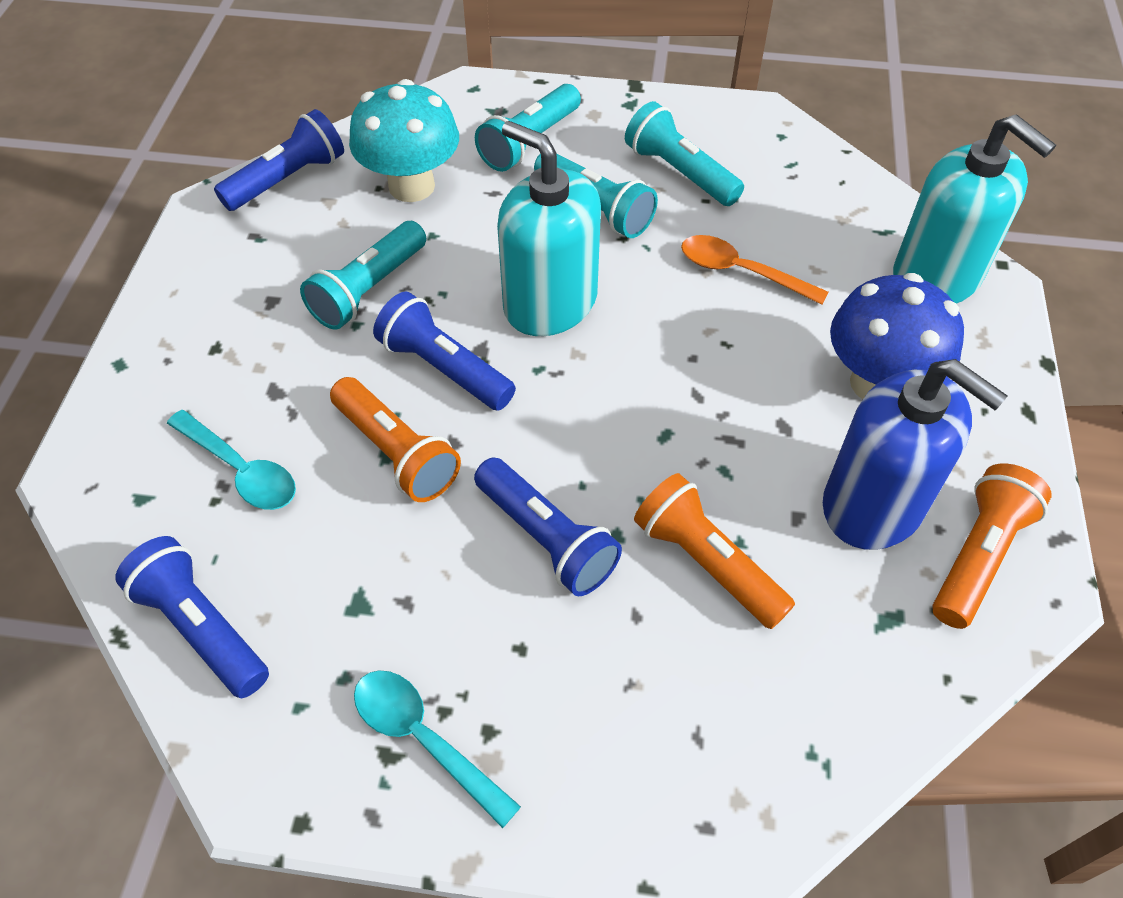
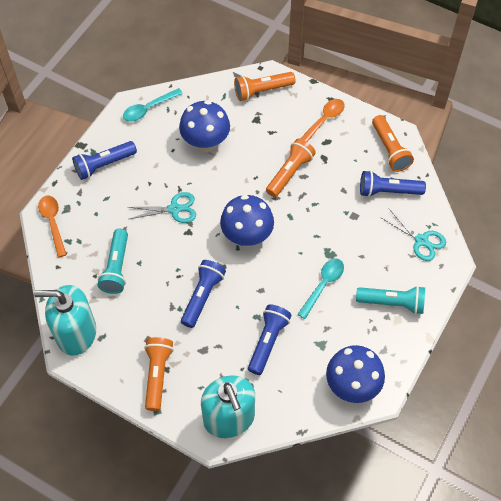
blue mushroom: [830,273,964,399] = 1 -> [179,100,230,152] [220,195,274,247] [326,345,385,403] = 3
blue soap dispenser: [823,359,1008,550] = 1 -> none = 0
orange flashlight: [330,377,461,502] [634,473,795,629] [932,463,1052,629] = 3 -> [144,337,174,411] [234,72,296,101] [266,139,316,197] [372,115,414,172] = 4
orange spoon: [681,235,828,305] = 1 -> [38,195,67,257] [300,99,345,142] = 2
turquoise flashlight: [300,221,426,330] [475,84,581,172] [534,154,658,238] [625,101,744,206] = 4 -> [98,229,128,294] [356,286,425,314] = 2
turquoise mushroom: [349,79,459,202] = 1 -> none = 0
turquoise scissors: none = 0 -> [128,192,196,223] [380,208,446,261] = 2

